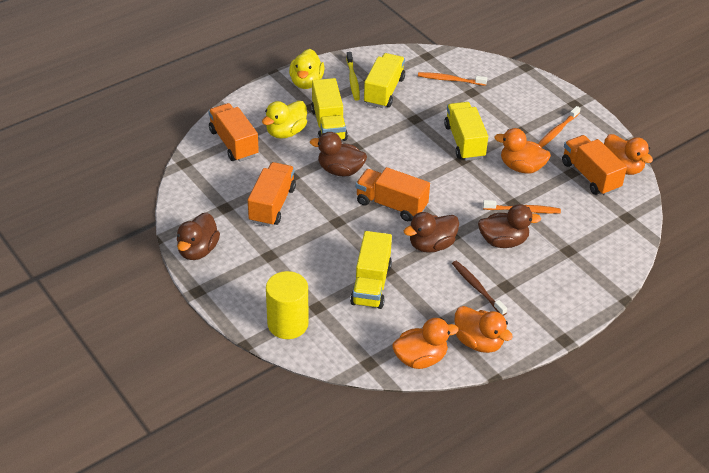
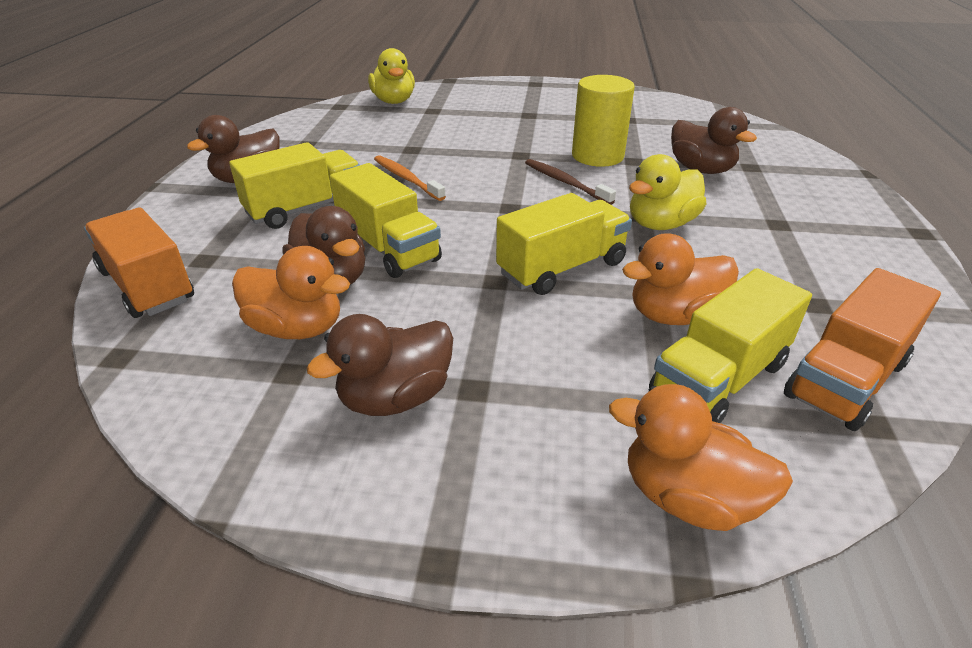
orange duck: [392,318,459,369] [455,306,513,353] [494,128,551,173] [604,134,653,175] = 4 -> [232,246,350,339] [609,384,793,531] [622,233,739,325] = 3
orange toothbrush: [418,72,487,86] [483,200,561,214] [538,106,581,147] = 3 -> [374,155,446,201] = 1
orange truck: [208,103,259,162] [248,162,296,227] [356,167,430,221] [562,135,627,196] = 4 -> [84,207,194,318] [784,268,941,431] = 2
yellow toothbrush: [346,52,360,101] = 1 -> none = 0

